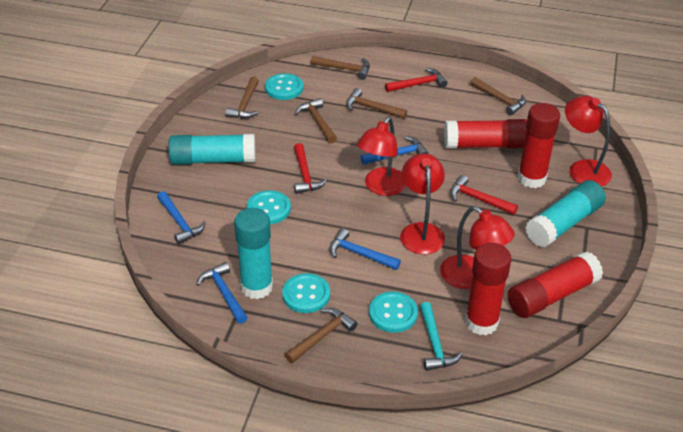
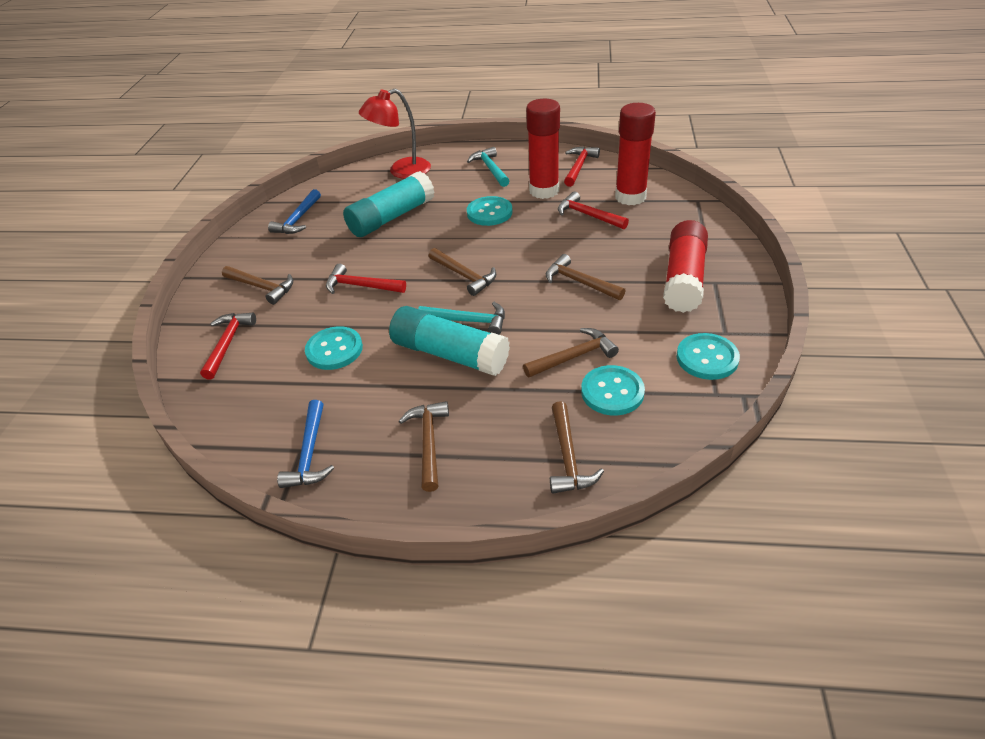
blue hammer: [157,191,206,244] [196,262,248,324] [329,228,401,270] [360,136,429,165] = 4 -> [268,189,321,234] [277,400,334,488] = 2
red glue stick: [444,119,527,148] [465,243,512,335] [508,251,603,318] [518,103,560,188] = 4 -> [526,99,560,199] [615,103,656,205] [663,220,708,313] = 3
red hammer: [294,143,327,194] [385,68,447,92] [450,175,518,215] = 3 -> [200,313,256,379] [326,264,406,294] [558,191,629,229] [564,147,600,187] = 4
red lamp: [357,117,406,196] [400,154,445,254] [440,206,515,289] [565,96,612,187] = 4 -> [359,89,431,179] = 1
turquoise glue stick: [168,134,256,165] [234,208,273,299] [525,180,606,248] = 3 -> [343,171,435,237] [389,306,510,376] = 2
turquoise hammer: [420,302,462,371] = 1 -> [418,302,505,335] [467,147,509,187] = 2

